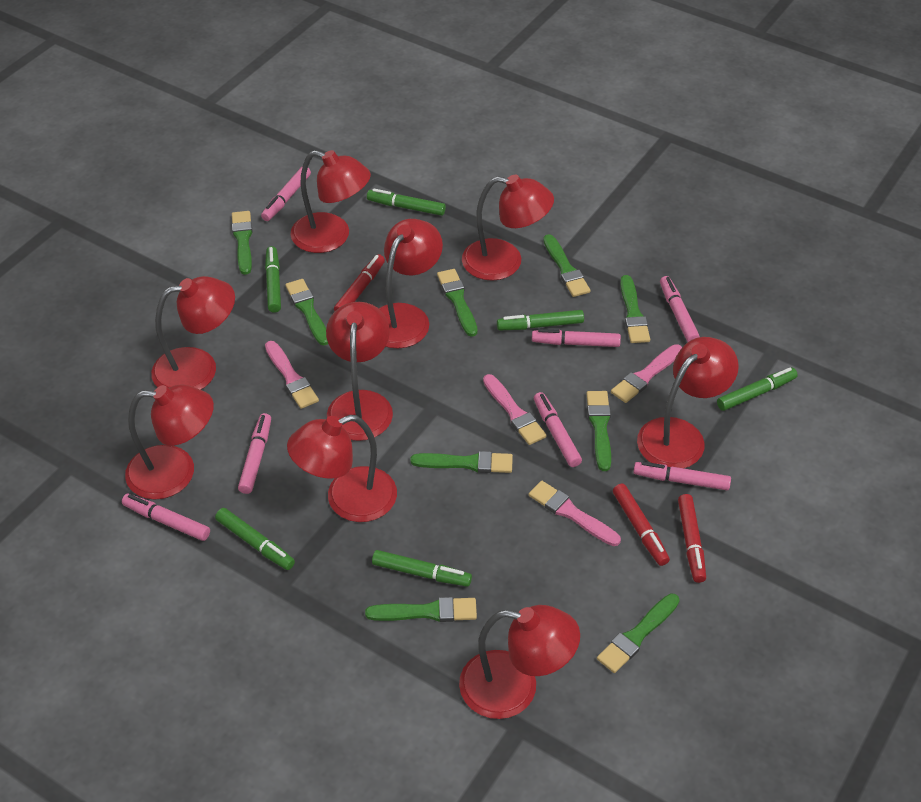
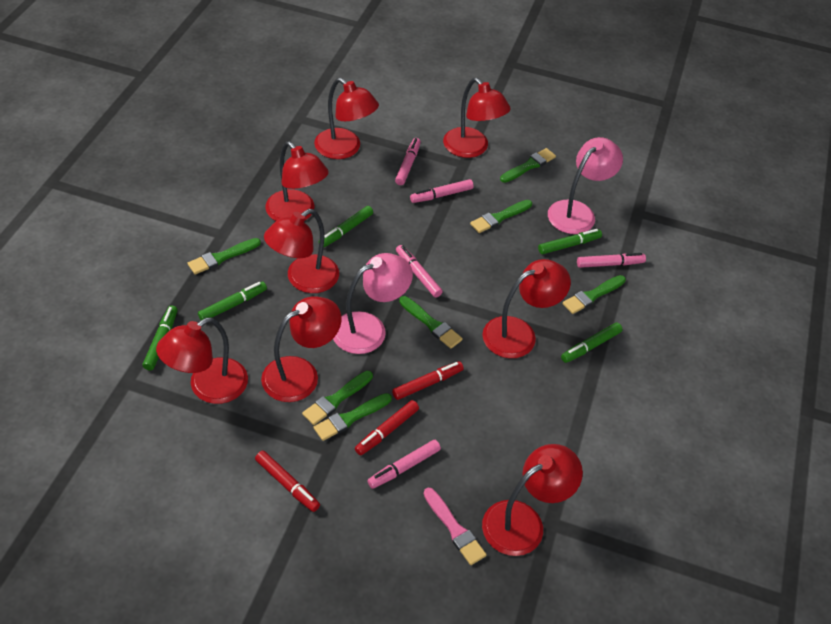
green brush: [232,211,253,275] [285,279,328,345] [365,597,477,622] [410,451,513,473] [437,269,478,337] [543,234,590,297] [587,391,611,471] [597,593,680,673] [620,275,650,343] = 9 -> [188,238,261,274] [302,371,373,425] [313,393,392,441] [399,296,463,348] [470,200,532,233] [500,148,556,183] [563,275,626,314] = 7
green marker: [215,508,295,570] [265,246,281,313] [367,188,446,216] [372,550,472,587] [497,310,584,330] [717,368,798,411] = 6 -> [143,305,178,370] [198,281,267,320] [319,206,373,248] [538,229,602,254] [561,322,622,363] = 5
pink brush: [265,341,319,409] [483,374,547,445] [529,481,621,546] [611,344,682,403] = 4 -> [424,488,487,565] = 1
pink lamp: none = 0 -> [333,253,413,354] [548,137,623,234] = 2
pink marker: [122,494,210,541] [238,413,271,494] [261,166,311,221] [532,329,621,347] [534,392,582,467] [633,462,731,490] [660,276,700,342] = 7 -> [367,440,441,489] [395,138,421,185] [396,245,443,298] [410,179,474,203] [577,253,646,268] = 5
red lamp: [125,385,214,500] [151,276,235,390] [287,415,397,522] [290,150,371,253] [326,302,393,441] [379,219,443,349] [459,605,580,719] [462,175,554,281] [637,337,739,468] = 9 -> [156,317,248,404] [261,296,342,402] [264,209,339,293] [265,141,329,221] [314,78,379,159] [443,78,511,158] [482,259,571,358] [482,444,583,556] = 8

